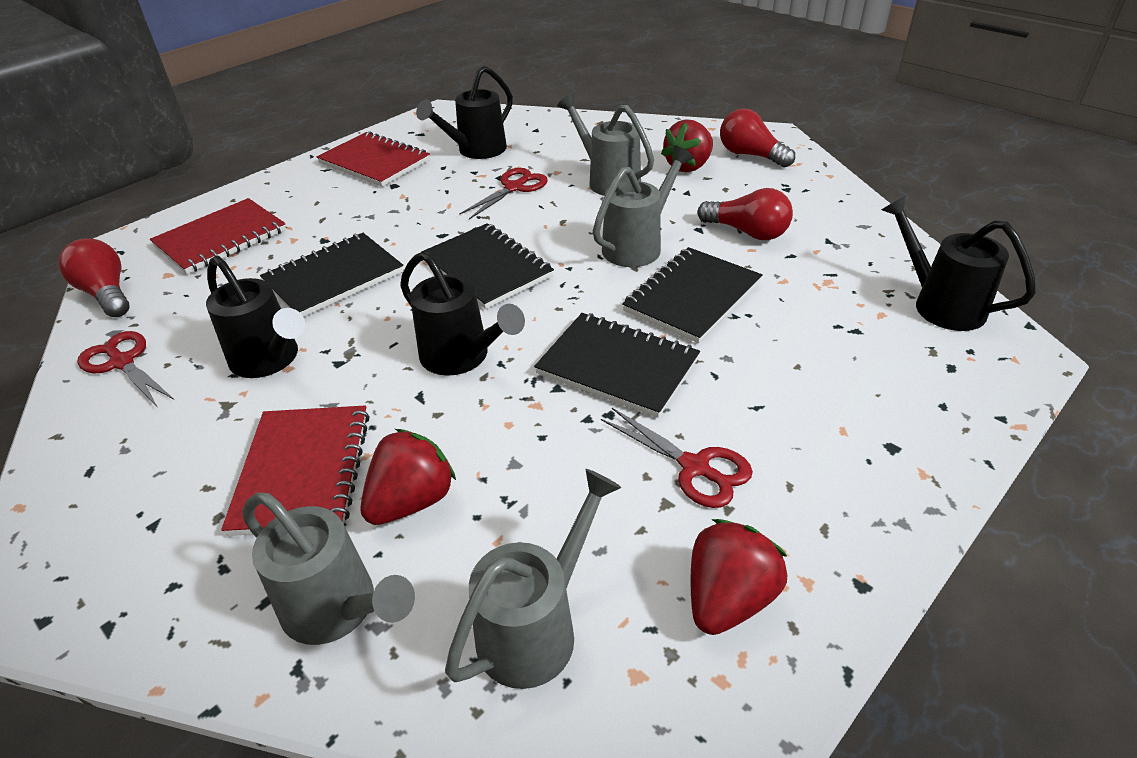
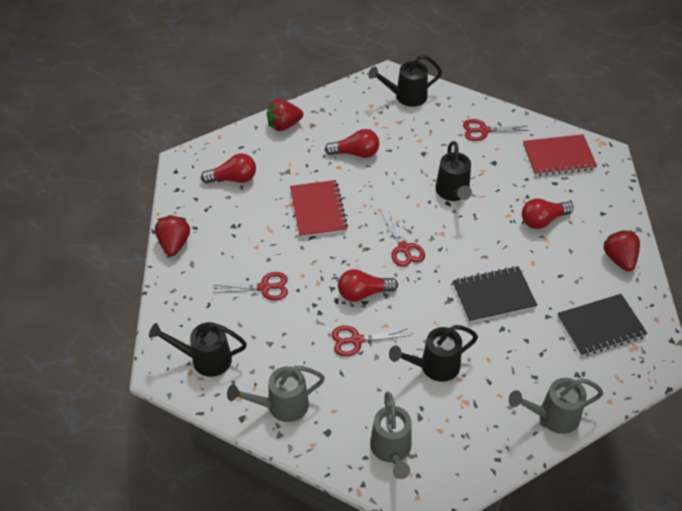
black notebook: [260,233,403,317] [421,223,554,309] [534,313,700,418] [622,247,763,343] = 4 -> [453,266,538,323] [558,294,648,356] = 2
grey watering can: [242,493,415,645] [445,469,621,689] [557,93,654,196] [593,146,694,267] = 4 -> [227,366,325,422] [370,391,411,479] [509,378,603,434] = 3
red light bulb: [58,238,130,317] [697,188,793,240] [720,108,795,168] = 3 -> [201,153,256,184] [325,129,379,158] [338,269,398,302] [522,198,573,229] = 4
red notebook: [150,198,286,274] [221,405,370,536] [317,131,430,187] = 3 -> [290,180,348,238] [523,134,597,176] = 2
red scissors: [77,331,174,406] [459,168,548,219] [601,408,753,508] = 3 -> [213,272,288,300] [331,326,410,357] [382,211,425,267] [463,119,529,141] = 4

